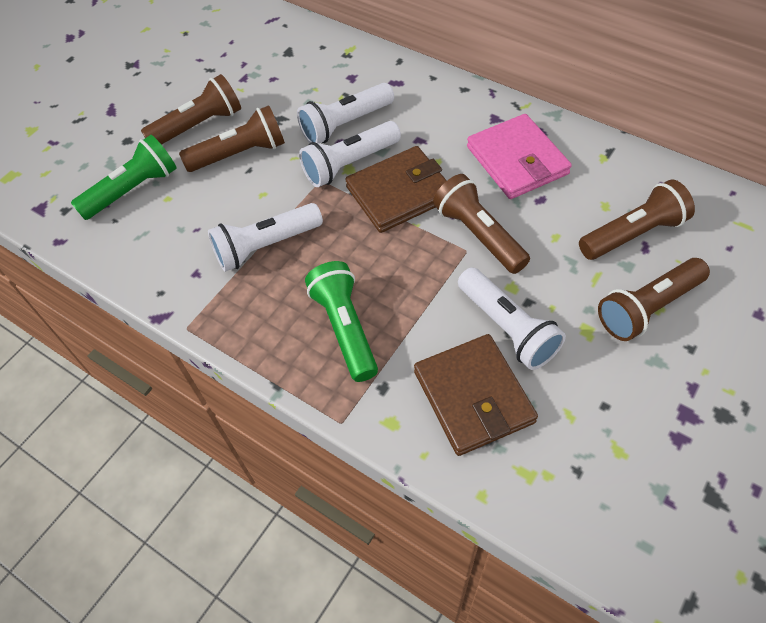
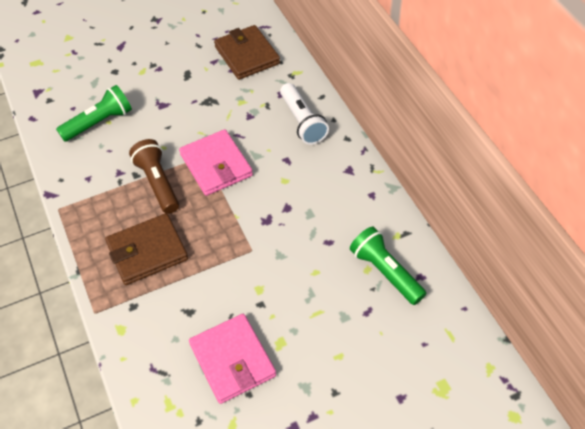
brown flashlight: [141,74,241,145] [179,105,285,172] [433,174,530,274] [579,180,695,260] [598,258,710,341] = 5 -> [129,139,179,214] = 1
pink wallet: [467,114,572,199] = 1 -> [179,129,253,196] [189,314,276,404] = 2
white flashlight: [208,203,323,272] [297,83,394,143] [299,121,401,187] [458,267,566,370] = 4 -> [280,83,329,145] = 1

